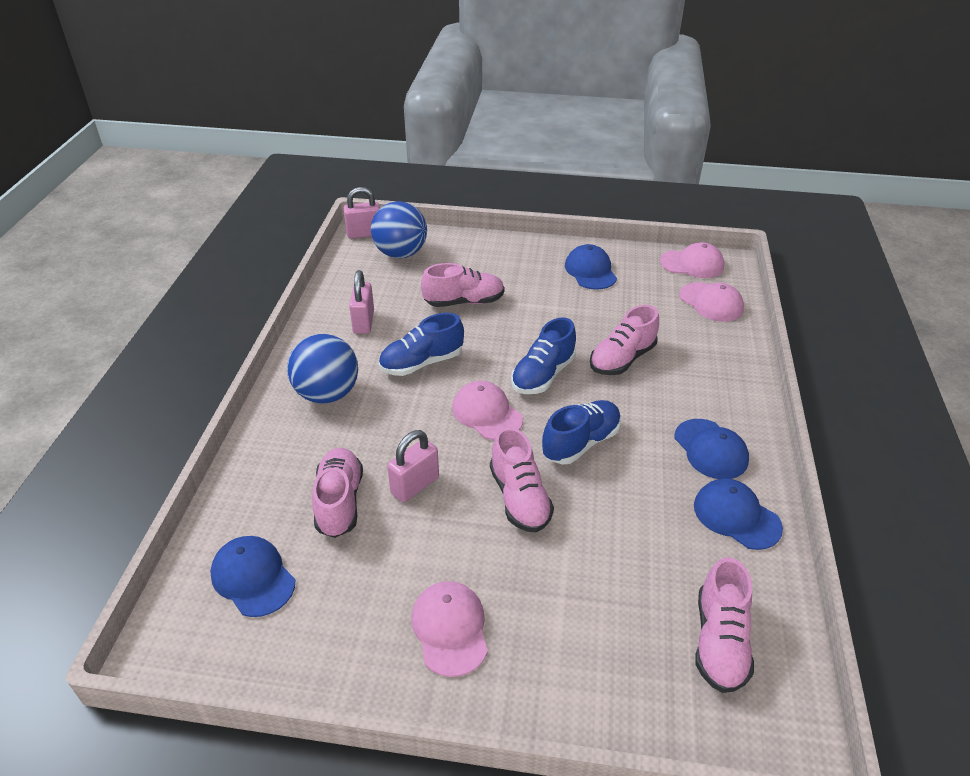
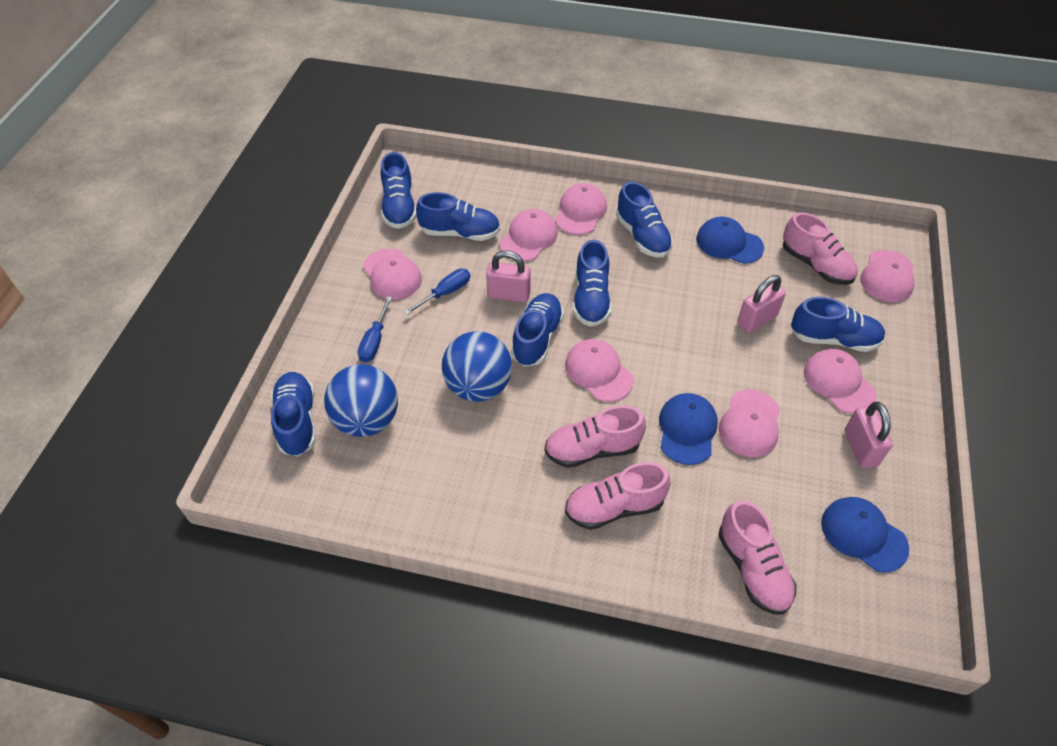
blue cap: [210,536,295,617] [565,244,617,290] [675,419,749,479] [694,479,783,550] = 4 -> [659,393,718,465] [696,217,764,264] [821,497,909,573] = 3
blue screwdriver: none = 0 -> [358,296,392,362] [404,269,470,315] = 2
blue shoe: [379,313,464,376] [511,318,576,394] [542,400,621,464] = 3 -> [271,372,316,456] [381,152,417,229] [416,192,500,241] [511,293,564,366] [573,239,612,327] [616,181,673,257] [791,297,885,352] = 7
pink cap: [411,581,488,677] [452,381,523,440] [660,242,724,278] [679,282,744,322] = 4 -> [363,248,422,300] [500,209,558,261] [555,183,607,235] [565,339,634,402] [719,390,780,457] [804,349,877,414] [860,250,915,302] = 7
pink shoe: [312,448,363,538] [421,263,505,307] [490,427,554,533] [590,305,659,375] [695,557,754,693] = 5 -> [544,405,646,468] [565,462,671,530] [718,500,796,615] [783,212,858,285] = 4

